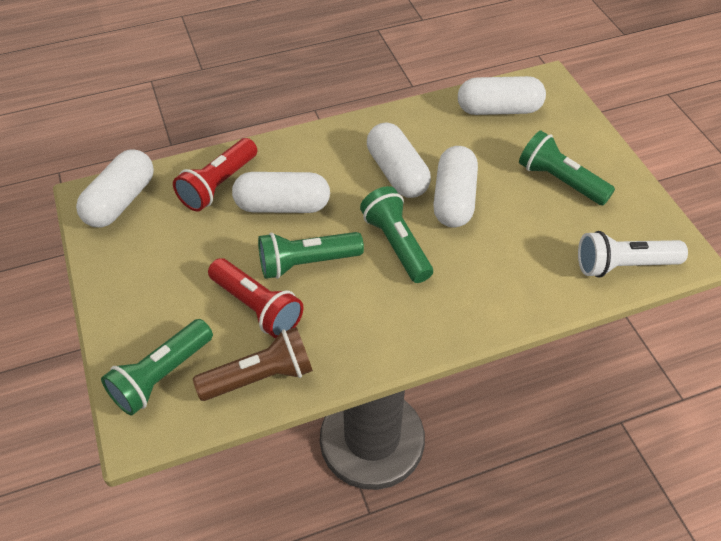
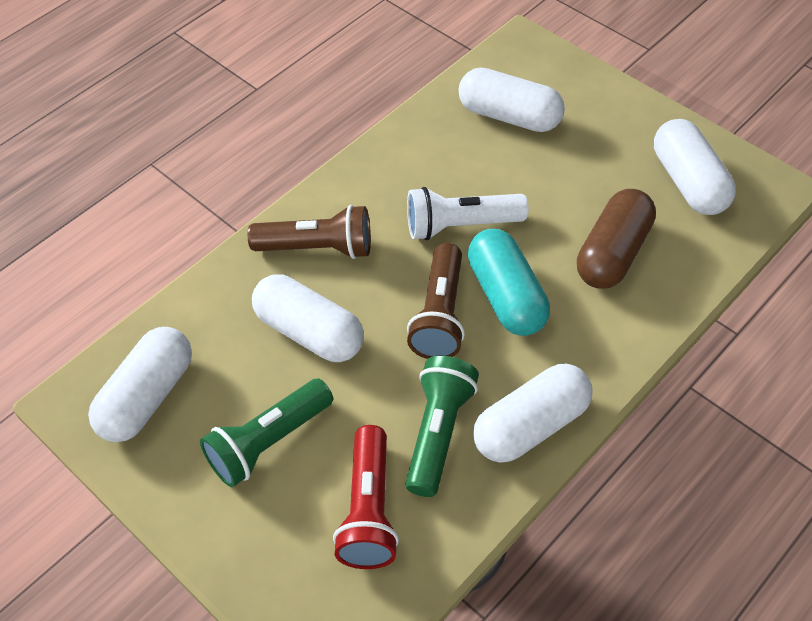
brown capsule: none = 0 -> [577,189,656,289] = 1
brown flashlight: [193,327,313,401] = 1 -> [248,205,371,259] [407,243,465,359] = 2
green flashlight: [101,319,213,415] [258,232,364,279] [360,186,433,283] [519,130,615,206] = 4 -> [200,379,333,487] [405,356,479,497] = 2
red flashlight: [173,138,257,211] [208,258,303,338] = 2 -> [333,425,399,569] = 1
turquoise capsule: none = 0 -> [468,229,550,336] = 1

